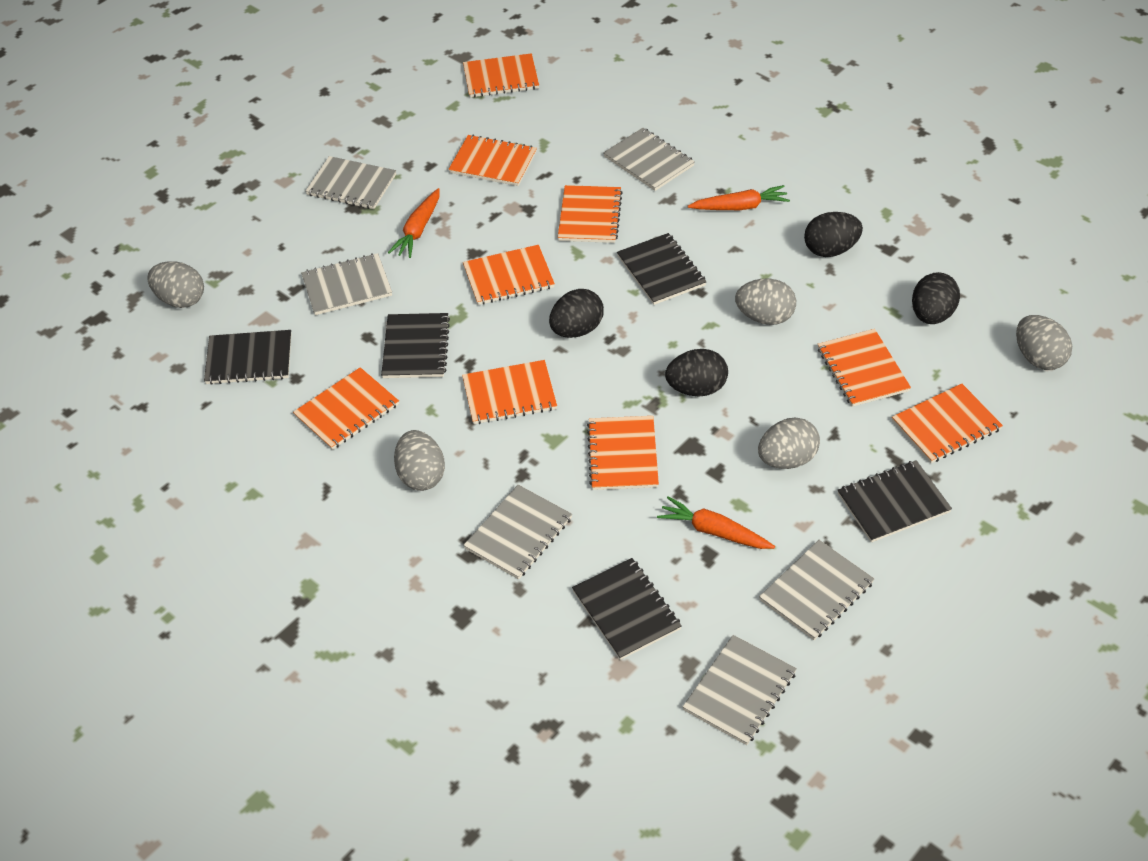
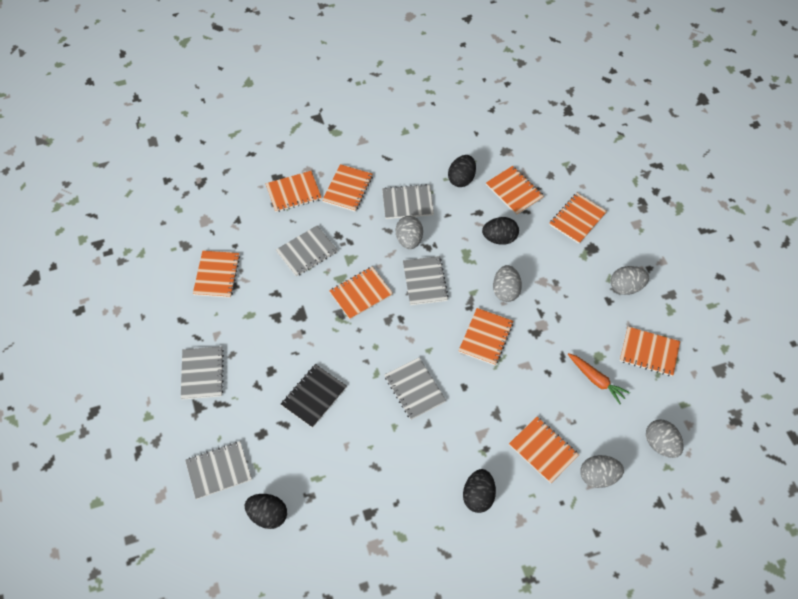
black notebook: [204,330,291,385] [381,313,450,378] [572,558,682,660] [617,233,706,305] [838,460,952,542] = 5 -> [281,364,347,428] = 1
orange carrot: [388,188,440,258] [657,497,775,549] [688,185,790,210] = 3 -> [568,353,630,404] = 1

